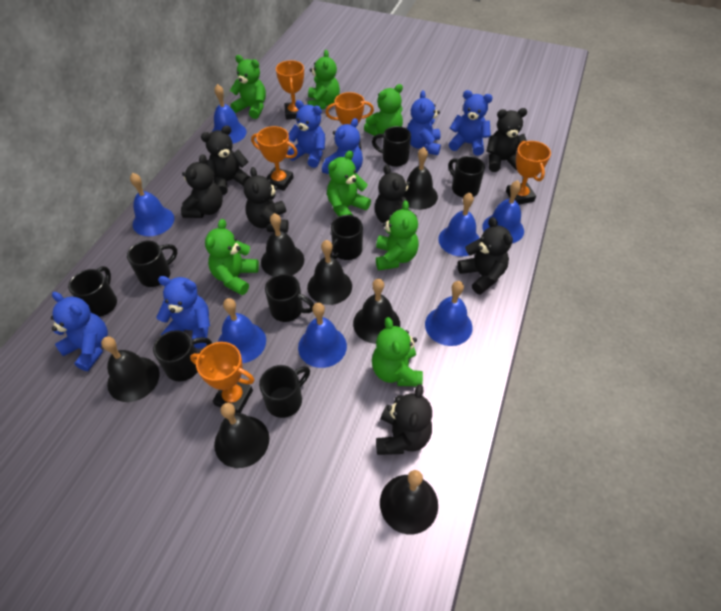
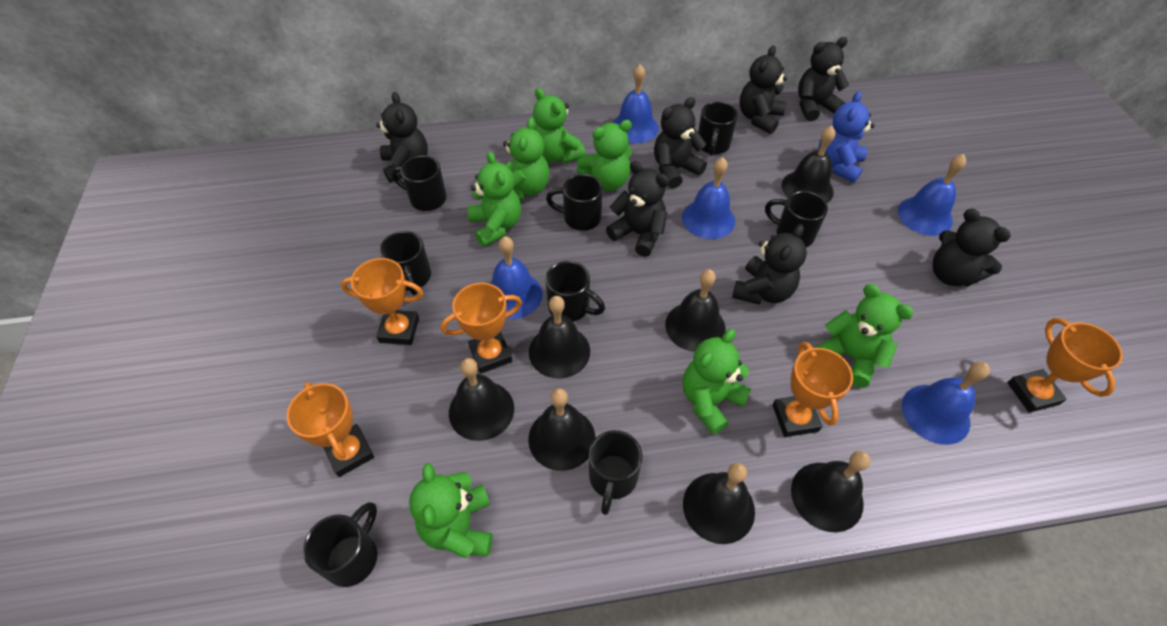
blue bell: [130,173,174,236] [212,84,247,144] [218,298,266,363] [298,302,347,368] [425,281,472,346] [438,192,479,257] [482,180,524,243] = 7 -> [490,236,543,319] [613,64,659,143] [682,157,735,239] [898,154,966,236] [902,362,990,445] = 5
blue teddy bear: [51,292,108,371] [156,276,210,349] [287,100,325,168] [322,118,363,174] [407,90,441,155] [449,90,493,156] = 6 -> [818,91,875,183] = 1

